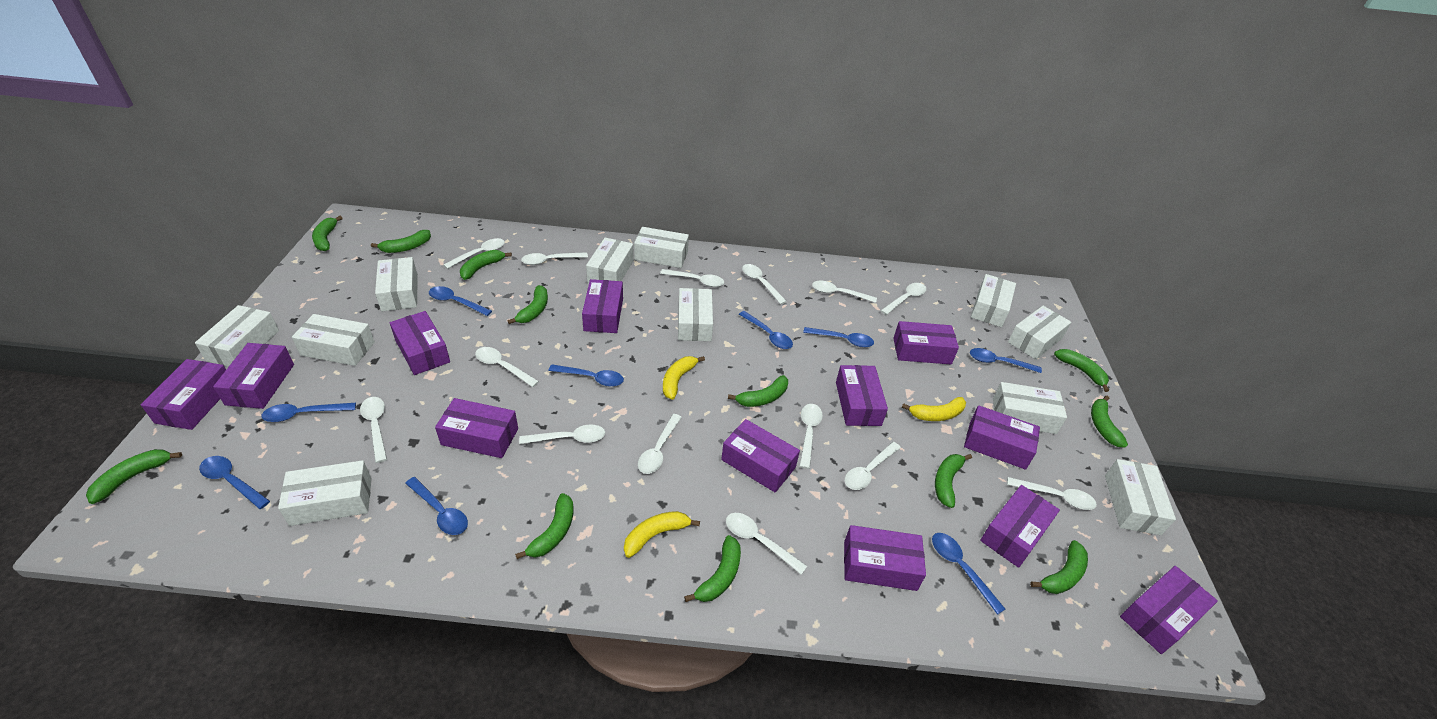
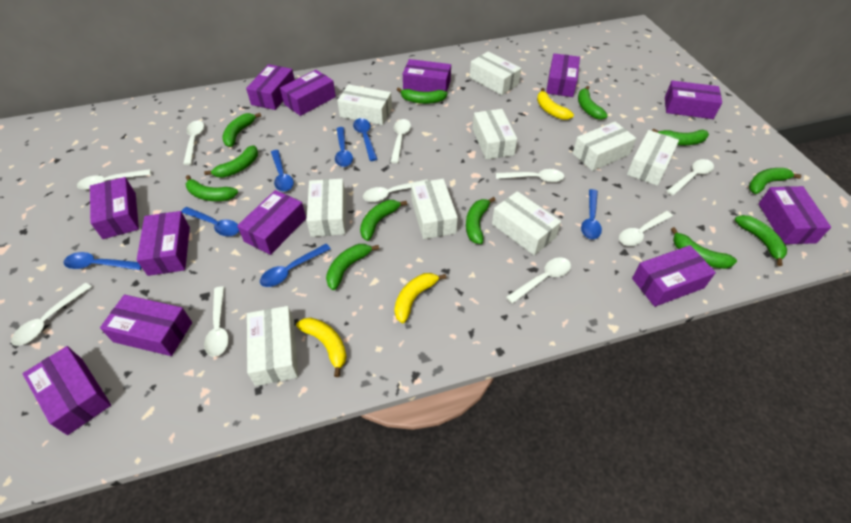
blue spoon: [199,456,270,509] [261,403,356,422] [405,477,468,535] [429,286,492,316] [548,364,624,387] [739,311,793,349] [803,327,874,347] [932,533,1005,615] [970,348,1042,373] = 9 -> [64,252,142,270] [181,207,239,236] [260,244,331,287] [271,150,294,192] [335,127,353,167] [353,118,377,161] [581,189,602,239] = 7
white box: [195,305,279,367] [278,460,372,526] [292,314,375,366] [375,257,418,311] [586,238,634,283] [634,227,689,268] [678,288,713,341] [971,274,1016,327] [993,382,1067,434] [1008,306,1071,360] [1105,459,1176,535] = 11 -> [247,306,298,386] [306,179,346,237] [337,84,392,125] [411,179,458,239] [470,51,521,95] [473,109,517,159] [492,191,561,255] [573,122,636,171] [627,130,679,186] = 9
white spoon: [360,397,387,463] [443,238,505,269] [475,347,539,387] [519,425,605,444] [521,252,588,265] [638,414,682,474] [660,269,724,287] [726,513,807,575] [742,264,787,304] [800,404,823,469] [812,281,877,303] [845,442,901,490] [880,283,926,315] [1007,477,1097,510] = 14 -> [11,283,92,346] [77,169,151,190] [183,120,204,165] [204,287,229,357] [363,179,428,202] [391,119,411,163] [496,169,564,182] [506,257,571,304] [619,211,673,246] [666,159,714,195] = 10

